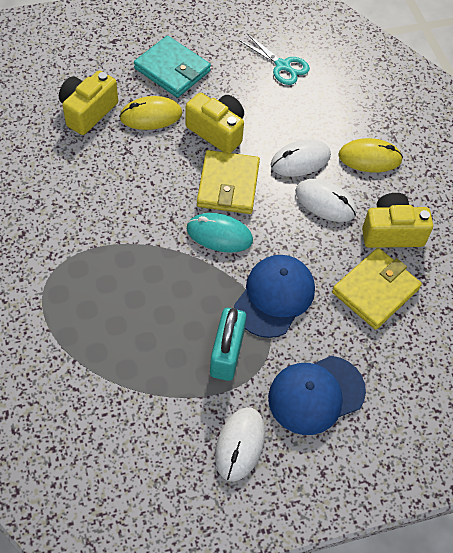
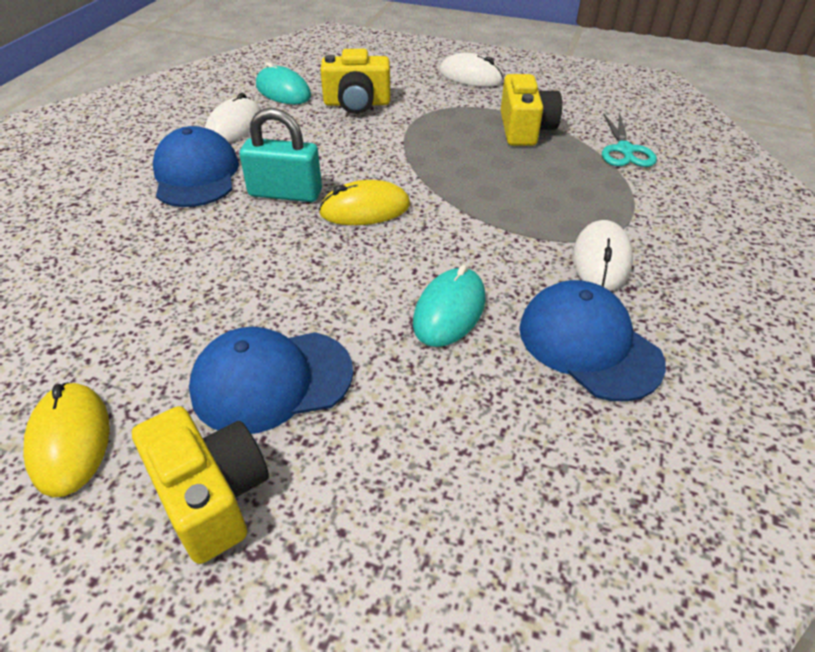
blue cap: [234,255,315,338] [268,356,366,435] = 2 -> [153,126,239,207] [189,327,353,434] [519,280,666,402] = 3
turquoise mouse: [186,213,253,253] = 1 -> [256,62,311,104] [413,265,486,347] = 2
turquoise wallet: [134,36,211,98] = 1 -> none = 0
yellow wallet: [197,150,260,214] [332,248,422,330] = 2 -> none = 0

